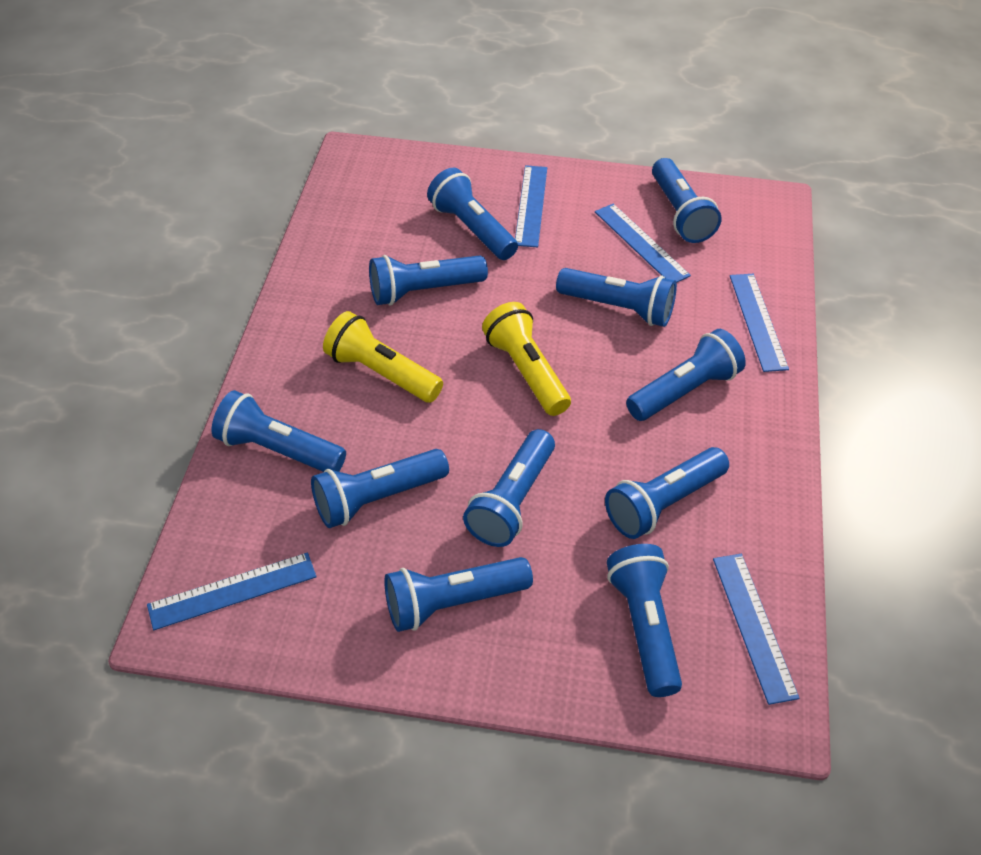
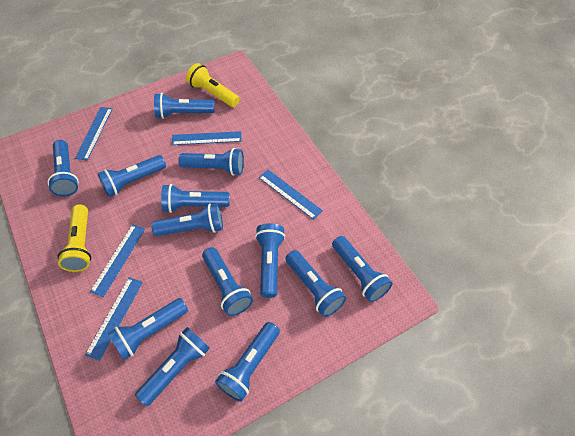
blue flashlight: [212,390,346,472] [311,449,449,528] [369,255,488,306] [384,557,533,632] [427,168,518,260] [463,429,555,547] [556,268,677,327] [605,447,729,539] [607,544,682,697] [626,329,746,421] [652,158,722,243] = 11 -> [48,140,79,197] [97,155,166,197] [108,298,188,360] [135,327,210,406] [151,203,223,236] [154,93,214,119] [161,184,230,213] [178,148,244,176] [202,247,253,316] [215,322,280,402] [255,223,285,298] [286,250,346,317] [332,236,393,302] = 13

